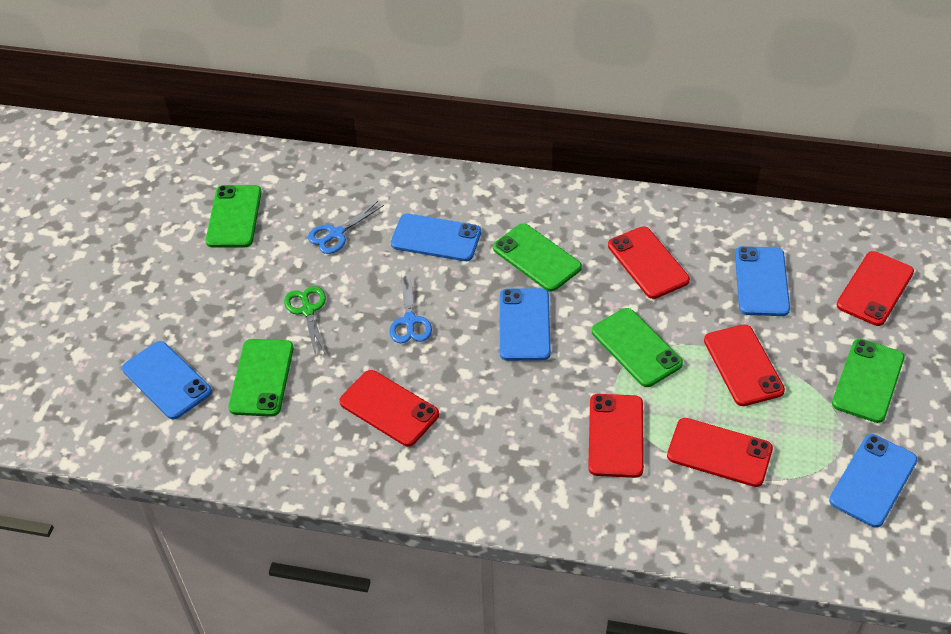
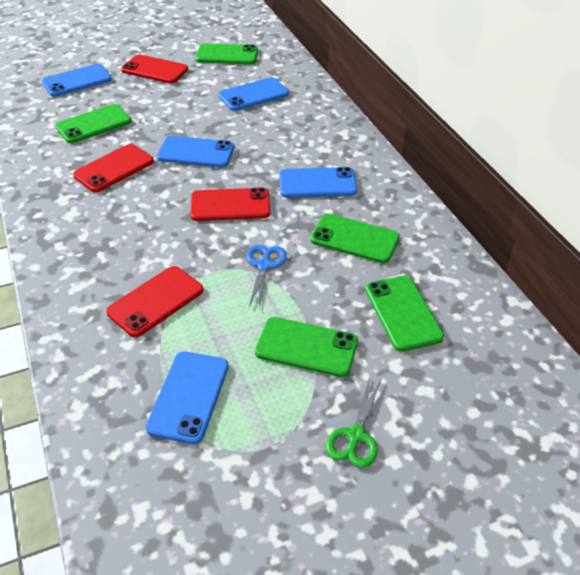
blue scissors: [308,201,384,254] [389,275,432,343] = 2 -> [246,244,287,309] = 1
red phone: [339,370,439,446] [588,394,644,478] [608,226,690,299] [667,418,773,487] [704,324,785,406] [836,251,914,326] = 6 -> [73,144,154,192] [106,266,203,337] [121,54,188,83] [190,187,270,221] = 4

